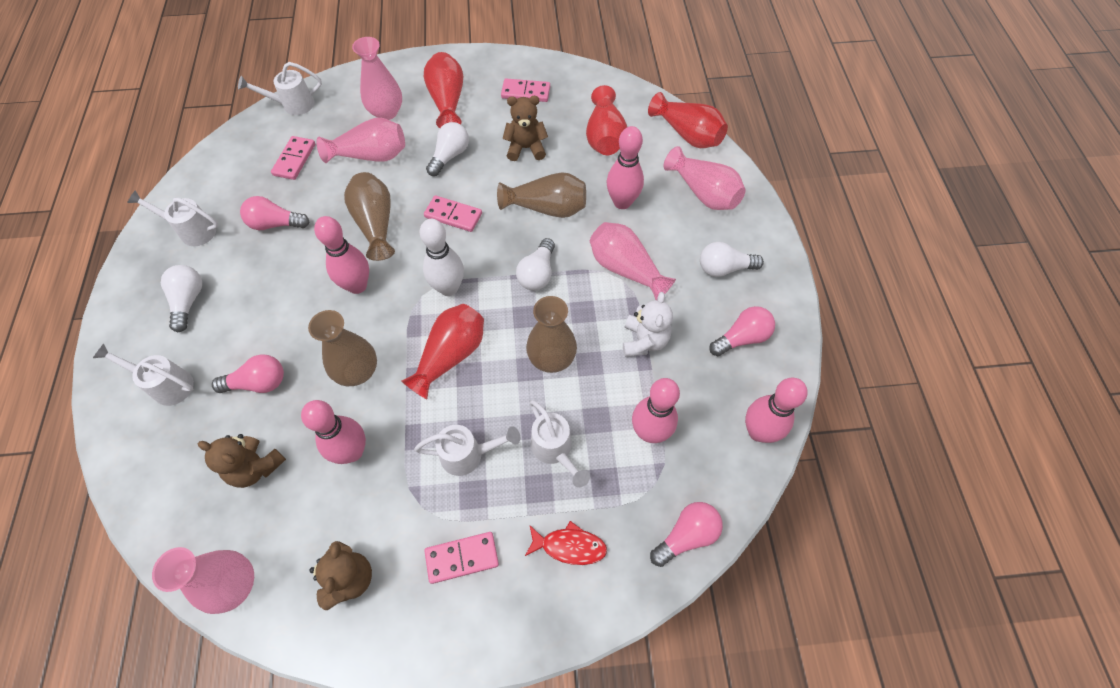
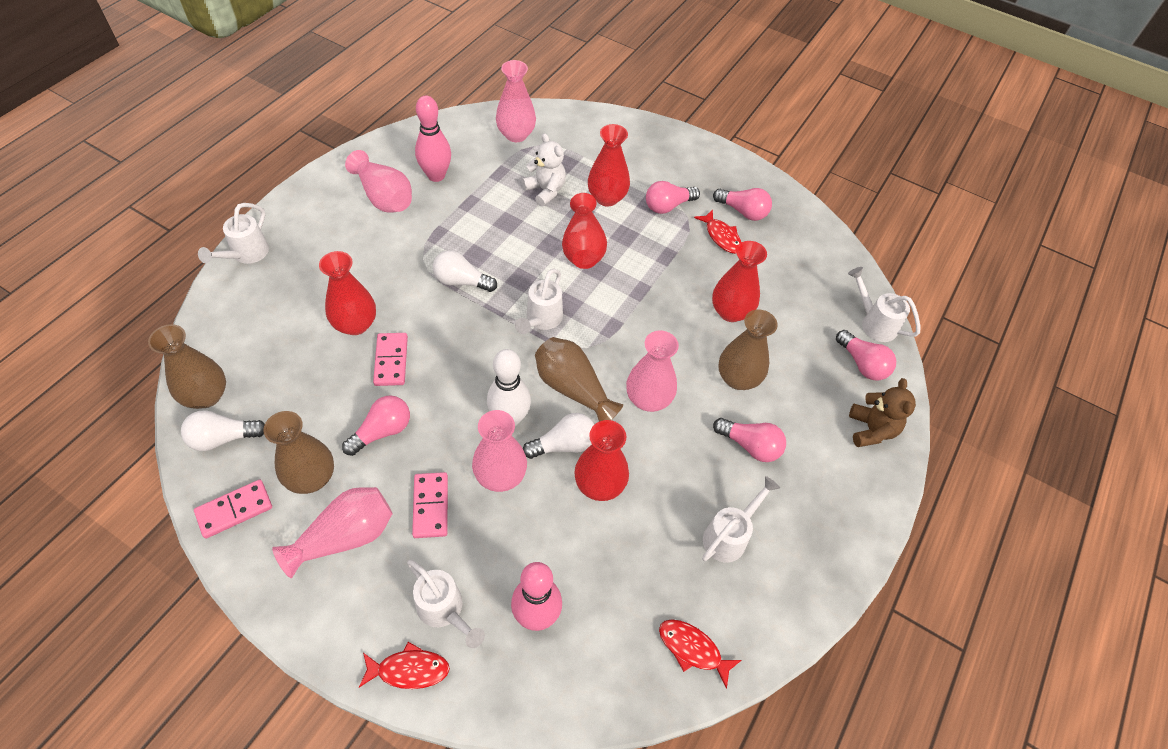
brown teddy bear: [198,434,286,488] [309,541,372,610] [503,96,548,161] = 3 -> [849,378,916,447] = 1
pink bowling pin: [301,400,366,464] [314,216,369,294] [607,126,644,209] [632,378,680,443] [745,377,808,443] = 5 -> [415,95,451,182] [511,562,562,631] = 2
pink domino: [271,136,315,180] [424,195,482,232] [424,532,499,584] [501,79,550,102] = 4 -> [194,480,272,539] [373,333,408,386] [412,472,448,538] = 3
pink light bulb: [212,354,284,393] [240,196,309,230] [650,502,723,567] [709,306,775,356] = 4 -> [342,395,410,456] [646,181,700,214] [713,188,772,221] [713,418,786,462] [836,330,896,380] = 5
red fish: [525,521,607,565] = 1 -> [359,642,450,689] [659,619,742,689] [694,209,741,254] = 3
red vase: [401,304,484,399] [424,52,463,128] [586,85,627,155] [648,92,728,148] = 4 -> [319,251,376,335] [562,193,607,269] [574,420,629,501] [588,124,630,207] [712,241,767,322] = 5
white light bulb: [161,265,202,332] [426,122,469,176] [516,238,555,291] [700,242,764,277] = 4 -> [181,410,265,451] [433,250,497,292] [523,413,594,459] = 3

